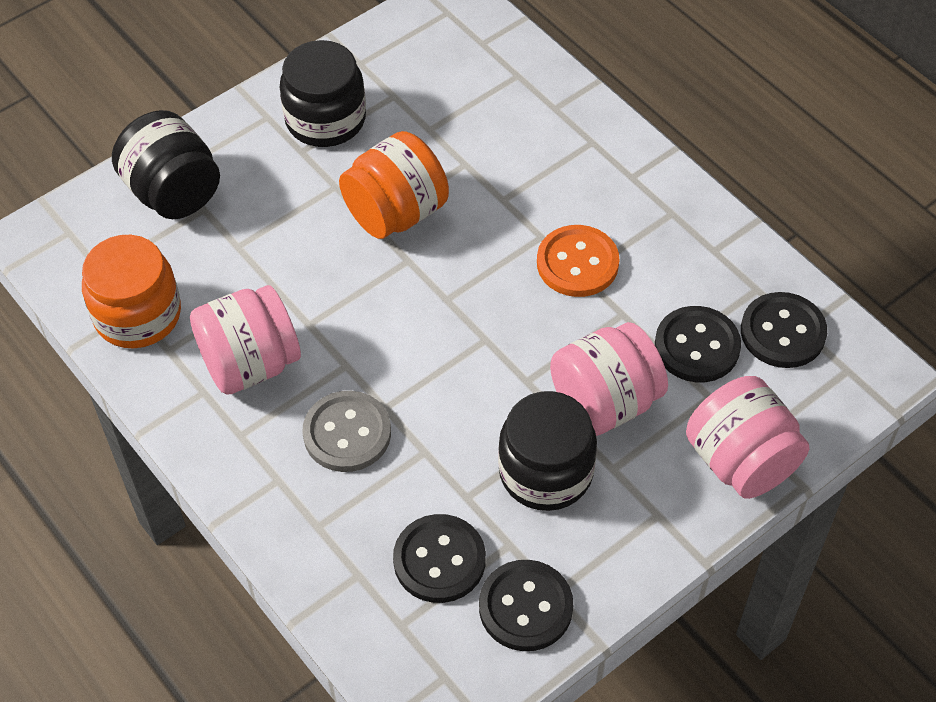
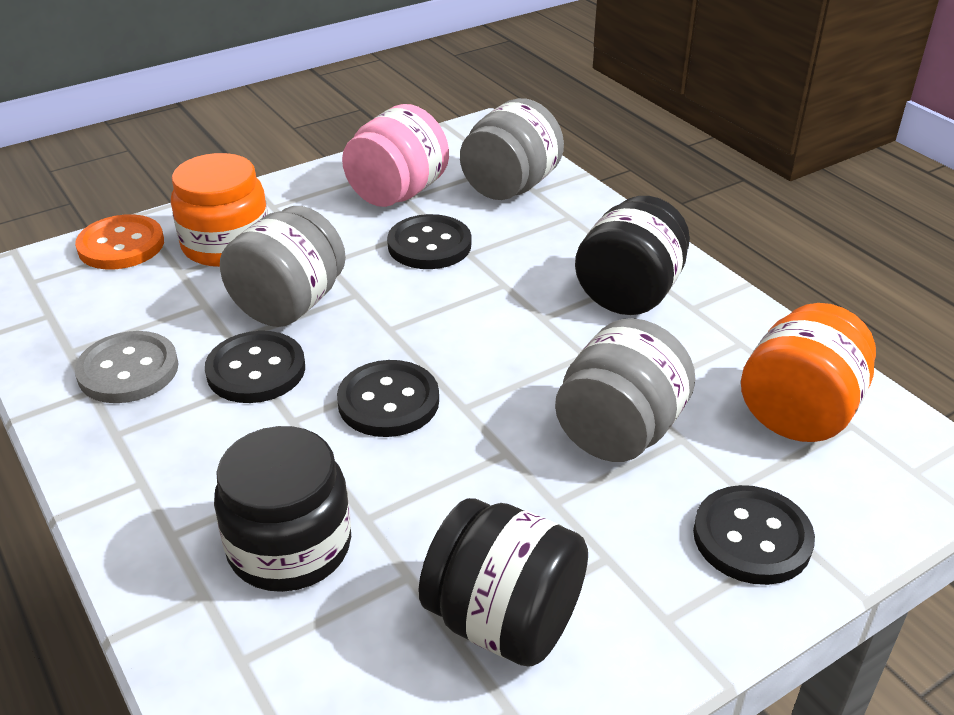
grey jar: none = 0 -> [220,206,346,327] [460,98,564,200] [555,318,695,462] = 3
pink jar: [190,285,301,395] [550,322,668,436] [686,376,809,499] = 3 -> [342,104,449,207] = 1

